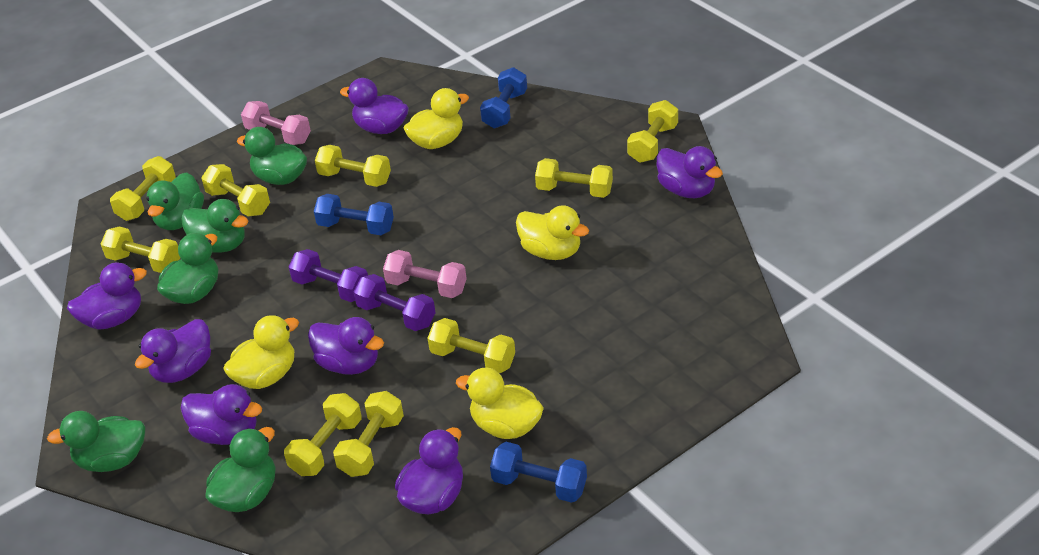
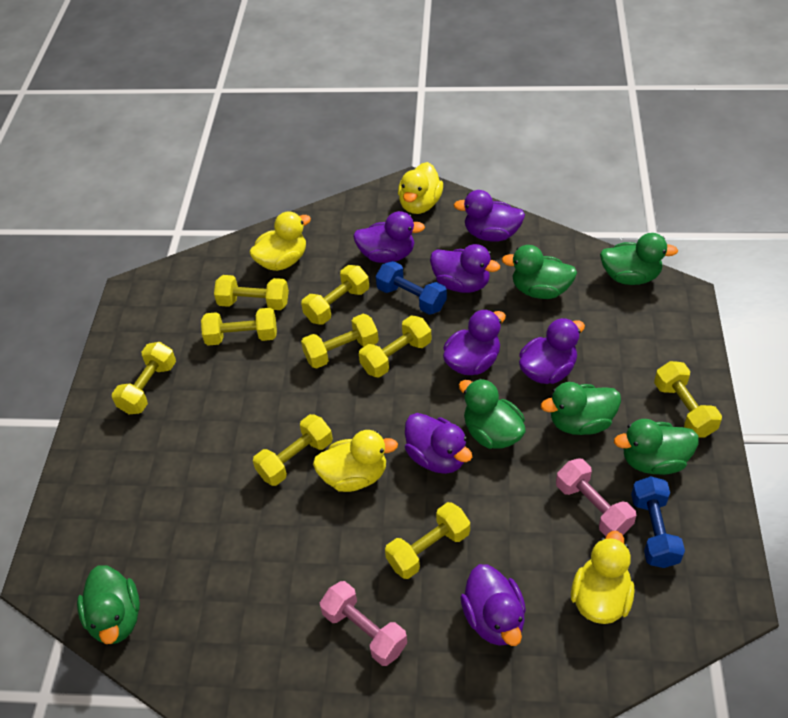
blue dumbbell: [314,194,394,235] [480,67,527,128] [490,442,587,503] = 3 -> [376,261,447,315] [631,476,685,568] = 2
purple dumbbell: [289,249,368,302] [353,274,436,331] = 2 -> none = 0

